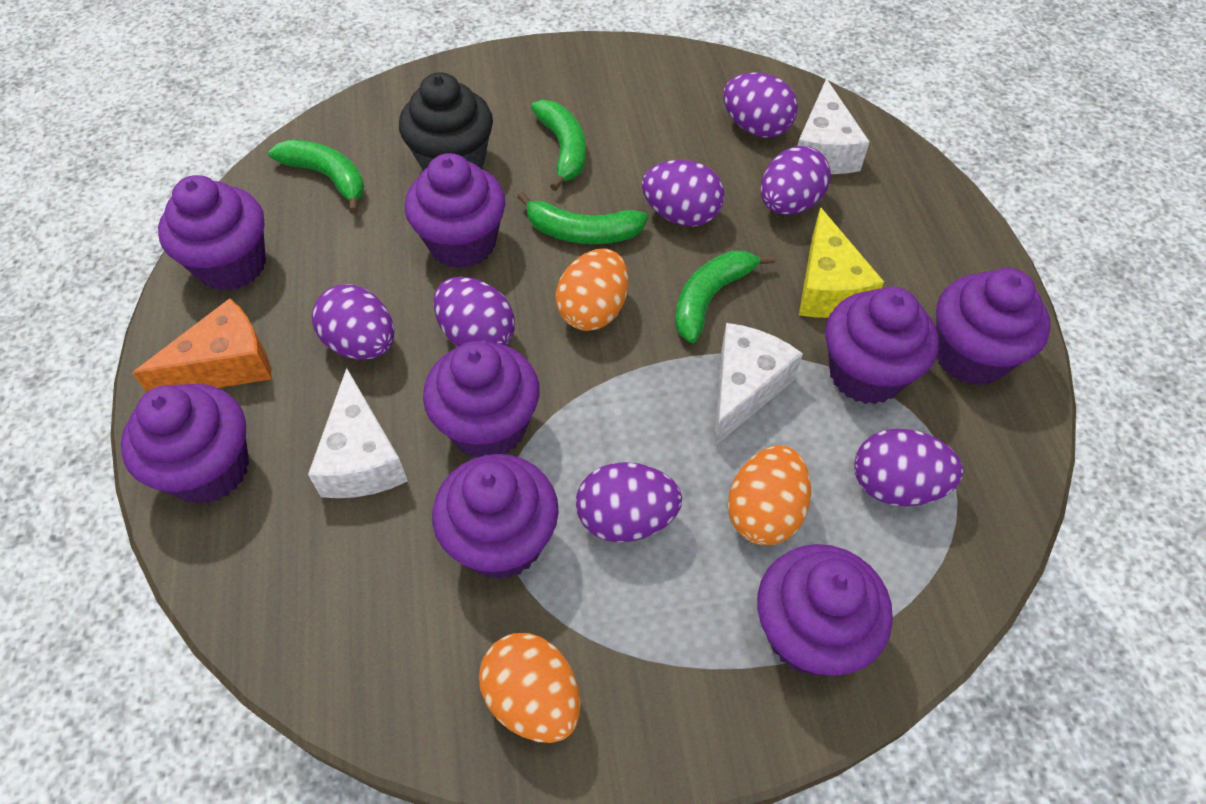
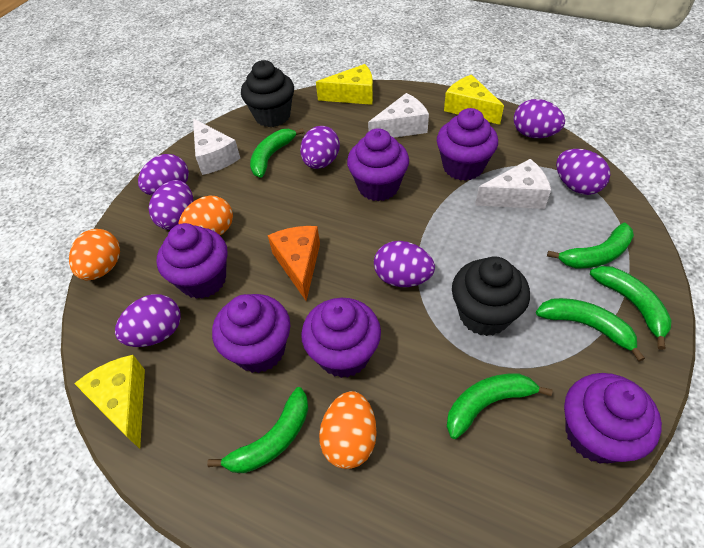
black cupcake: [399,72,493,171] = 1 -> [241,60,294,127] [452,256,530,336] = 2
green banana: [268,140,364,214] [517,192,648,244] [531,100,586,191] [675,251,775,343] = 4 -> [207,387,308,473] [250,128,304,178] [447,374,553,439] [536,298,645,362] [547,223,634,268] [590,266,672,350] = 6
purple cupcake: [121,384,249,504] [158,175,266,291] [405,153,506,268] [423,341,539,457] [432,454,559,580] [757,544,893,676] [825,286,939,404] [936,268,1051,385] = 8 -> [157,223,228,299] [212,294,290,373] [301,298,381,378] [347,128,409,201] [437,108,498,181] [564,373,662,464] = 6
yellow cheese: [799,207,884,318] = 1 -> [74,355,145,449] [316,64,373,105] [444,75,504,125] = 3

